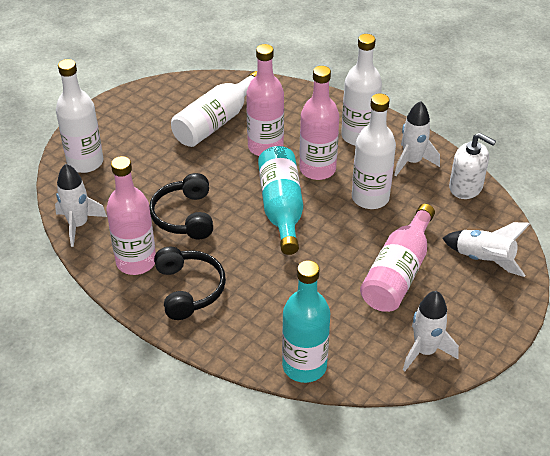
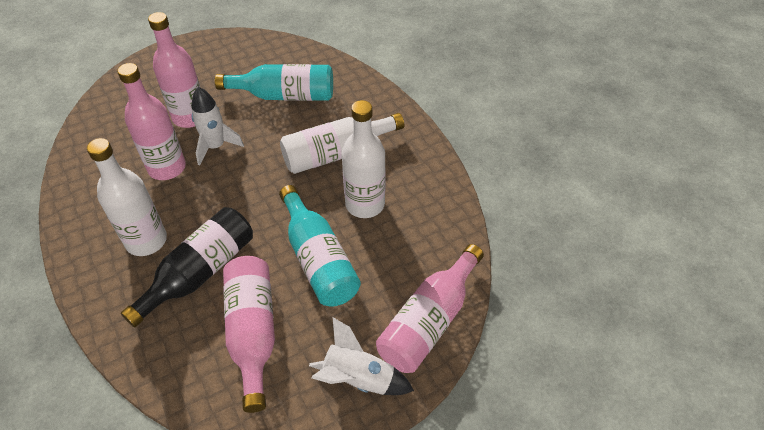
black bottle: none = 0 -> [121,207,253,327] = 1
black headphones: [149,173,213,239] [154,246,226,320] = 2 -> none = 0
white bottle: [56,59,103,173] [171,71,257,147] [341,34,382,146] [352,93,396,209] = 4 -> [87,138,167,256] [280,113,404,174] [342,100,386,218] = 3
white rocket: [55,164,107,247] [394,101,440,176] [403,291,459,371] [442,222,530,277] = 4 -> [191,87,244,166] [309,318,414,395] = 2
white soap dispenser: [449,133,496,199] = 1 -> none = 0

